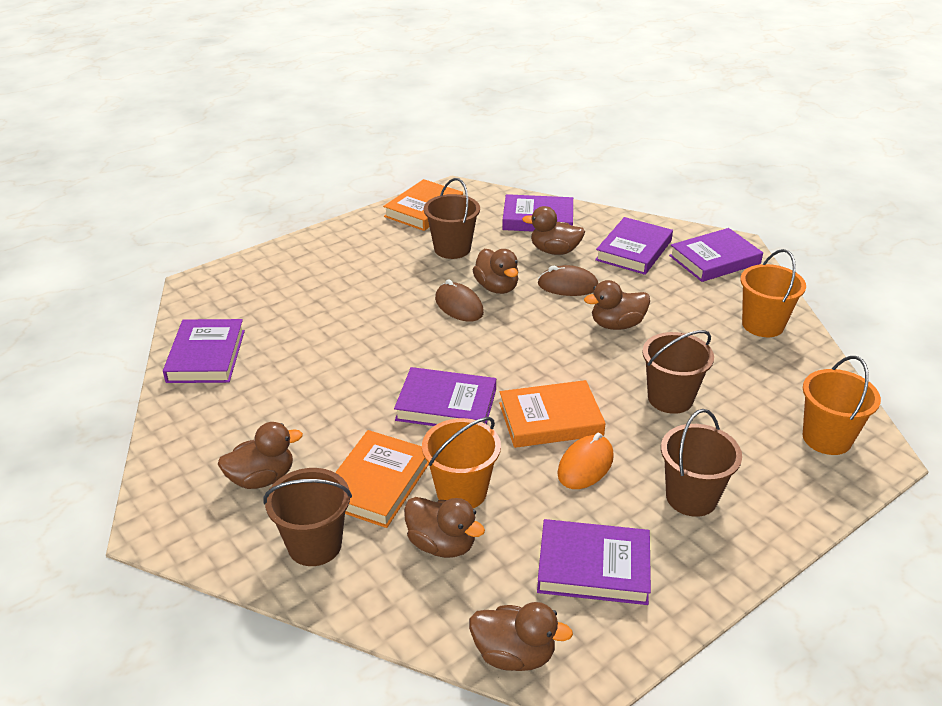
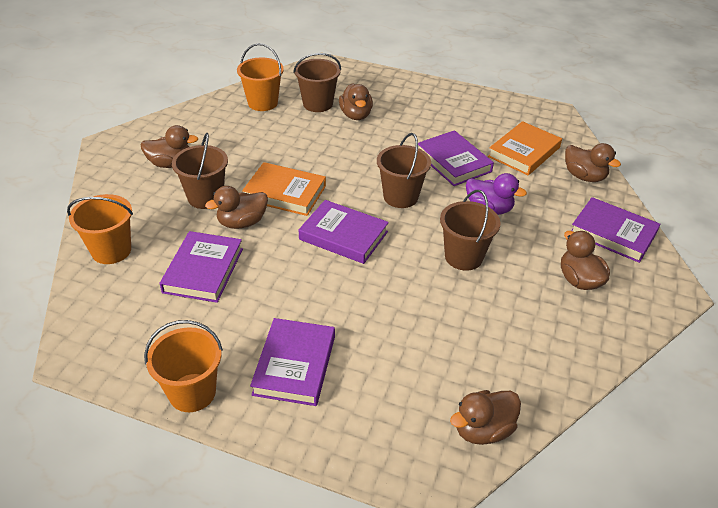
brown mouse: [435,279,484,322] [538,265,598,296] = 2 -> none = 0
orange book: [335,430,429,528] [383,179,463,231] [499,380,606,448] = 3 -> [242,162,326,216] [488,121,562,175] = 2
orange mouse: [557,433,614,489] = 1 -> none = 0
purple book: [163,319,245,383] [394,367,496,426] [502,194,573,232] [537,519,651,605] [595,217,673,275] [669,228,763,282] = 6 -> [160,231,243,303] [250,318,335,406] [299,200,389,264] [418,130,494,186] [571,197,660,263] = 5
purple duck: none = 0 -> [466,173,527,215] = 1

